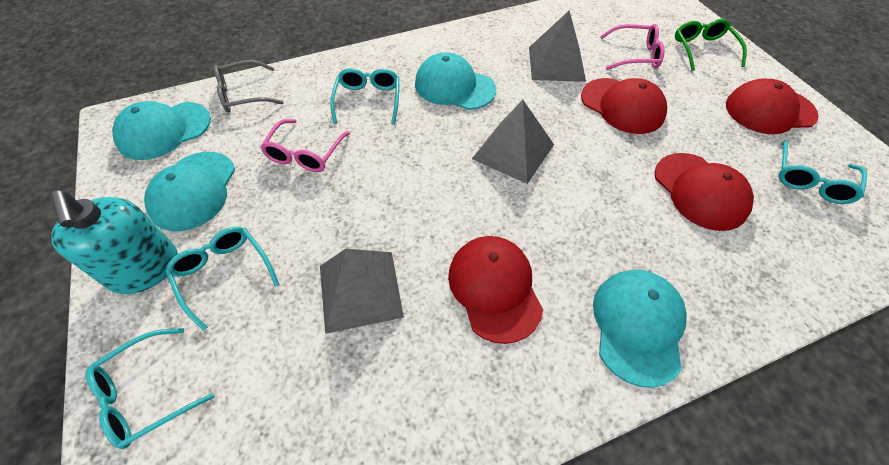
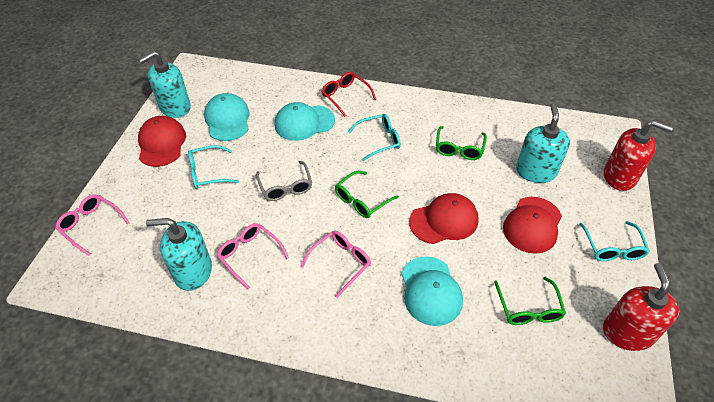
green glasses: [675,19,747,71] = 1 -> [335,171,399,218] [436,126,487,160] [494,277,566,325] = 3
grey pyramid: [320,249,404,334] [472,100,554,184] [529,10,586,82] = 3 -> none = 0
pink glasses: [260,119,350,172] [600,24,664,70] = 2 -> [55,194,130,256] [217,223,289,290] [301,231,371,298] = 3
red cap: [448,236,543,344] [581,78,667,134] [655,153,754,231] [726,79,819,134] = 4 -> [138,116,186,167] [409,193,479,244] [503,197,562,254] = 3
red glasses: none = 0 -> [321,72,377,117] = 1
red soap dispenser: none = 0 -> [603,263,679,351] [604,120,673,191] = 2
turquoise cap: [112,101,211,160] [144,152,235,231] [415,52,496,110] [593,270,686,388] = 4 -> [204,93,250,141] [275,102,335,141] [401,257,463,326] = 3
turquoise glasses: [86,328,214,449] [166,227,280,331] [330,68,399,125] [778,141,867,204] = 4 -> [188,145,239,189] [348,114,401,161] [580,221,650,261] = 3
turquoise soap dispenser: [50,191,178,294] = 1 -> [138,51,191,118] [146,218,212,291] [516,103,570,183] = 3

